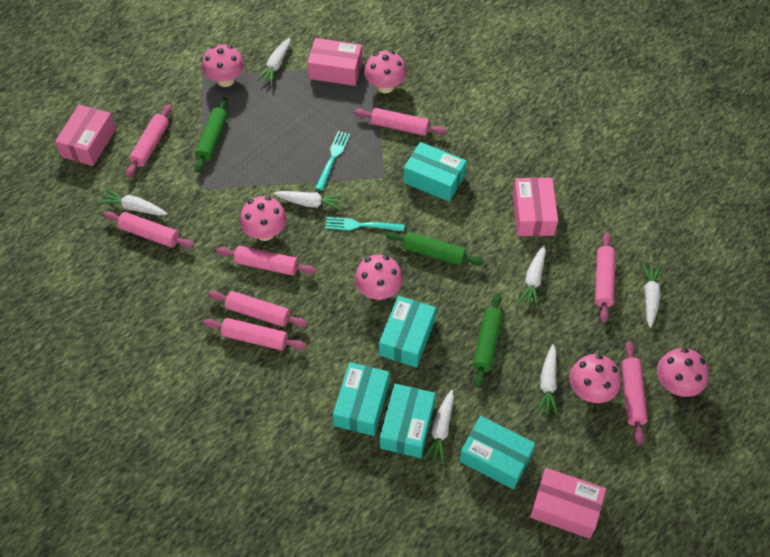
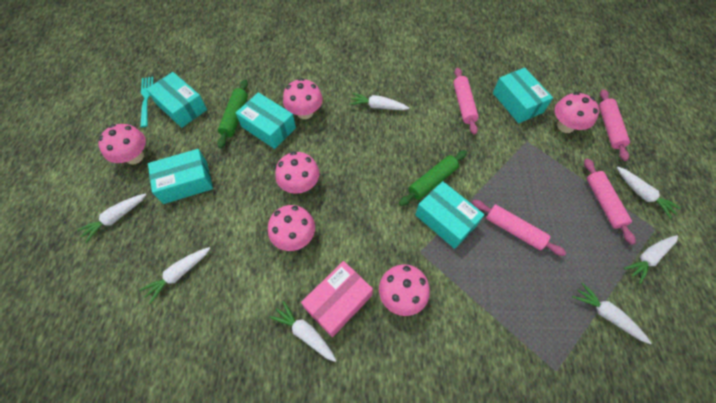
green rolling pin: [195,97,228,173] [385,231,484,266] [473,293,503,388] = 3 -> [217,80,248,148] [399,150,467,206] = 2
pink box: [55,104,116,166] [307,38,362,86] [513,178,558,236] [530,468,606,539] = 4 -> [301,261,373,337] = 1
pink rolling pin: [103,211,194,248] [126,104,172,178] [203,318,306,351] [208,291,307,327] [216,246,316,276] [354,108,446,136] [595,232,616,323] [621,341,648,444] = 8 -> [453,68,479,135] [472,200,566,256] [584,159,636,245] [599,89,630,161] = 4
turquoise fork: [315,131,350,190] [325,217,405,231] = 2 -> [140,77,154,127] = 1

